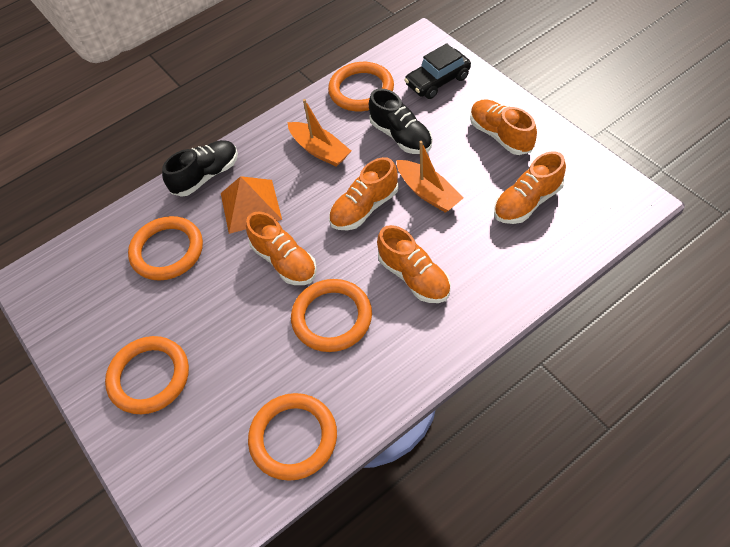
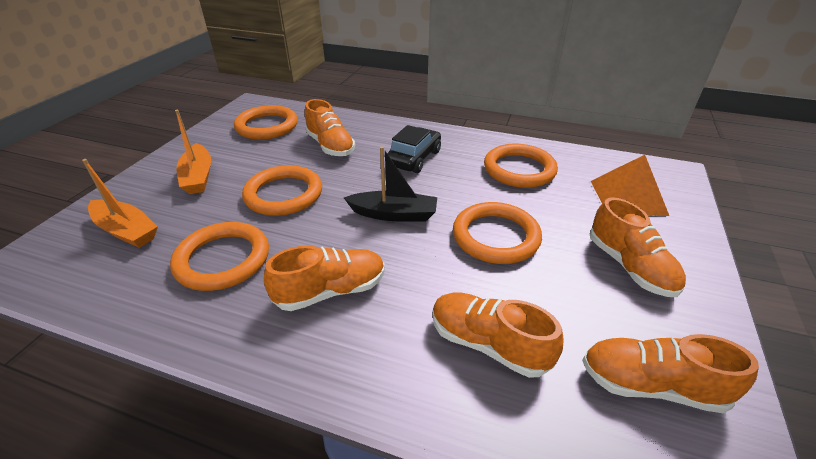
black boat: none = 0 -> [344,146,437,221] = 1
black shoe: [162,140,238,197] [369,88,432,154] = 2 -> none = 0

